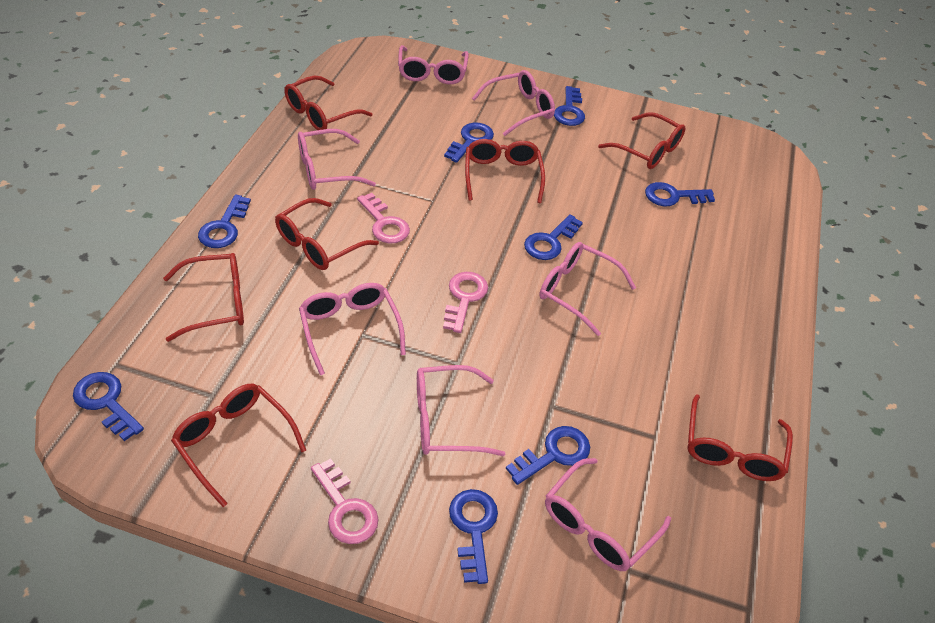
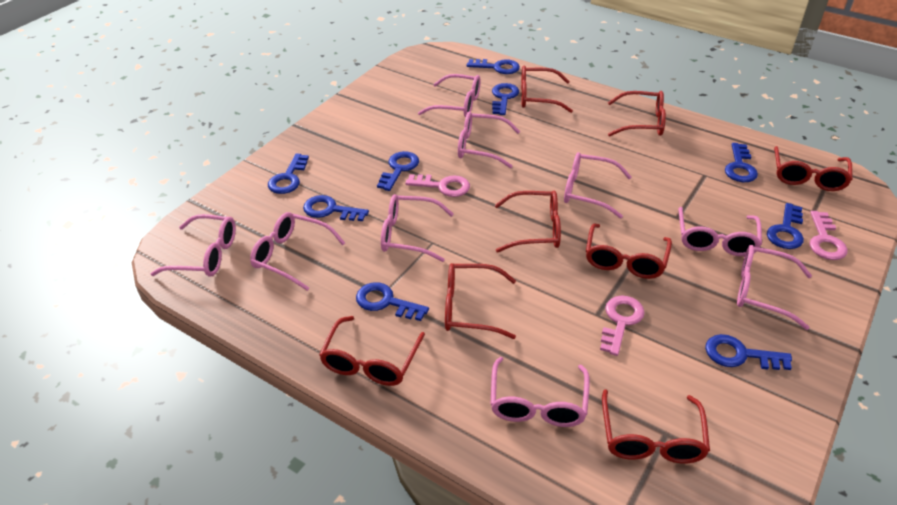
blue key: [73,372,144,441] [198,195,251,248] [444,123,494,163] [449,489,498,584] [506,426,590,485] [524,214,583,260] [554,86,585,126] [645,182,715,206] = 8 -> [268,153,309,194] [303,195,369,221] [356,282,429,321] [377,151,419,191] [466,59,520,74] [492,83,519,115] [705,334,792,370] [725,143,758,182] [767,203,804,249] = 9
pink glasses: [298,129,376,190] [299,283,406,375] [398,45,469,84] [417,365,505,456] [472,70,555,136] [539,242,636,336] [545,458,671,571] = 7 -> [151,214,236,277] [250,212,345,291] [381,194,454,262] [418,74,481,117] [458,111,520,168] [490,357,590,427] [564,152,632,218] [678,207,762,256] [737,245,812,330] = 9
red glasses: [163,253,244,342] [171,384,306,507] [275,198,379,270] [284,76,372,130] [465,139,545,203] [598,112,685,169] [687,394,793,481] = 7 -> [319,316,425,386] [445,263,516,339] [495,191,561,253] [521,66,573,113] [586,223,672,279] [602,389,710,463] [608,91,666,136] [774,146,853,191] = 8

